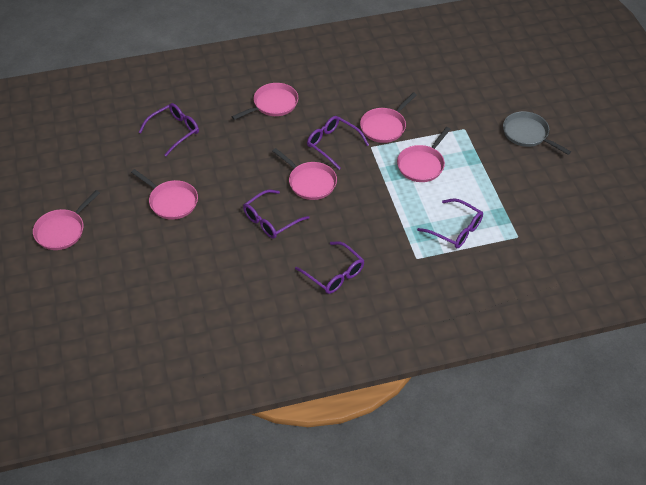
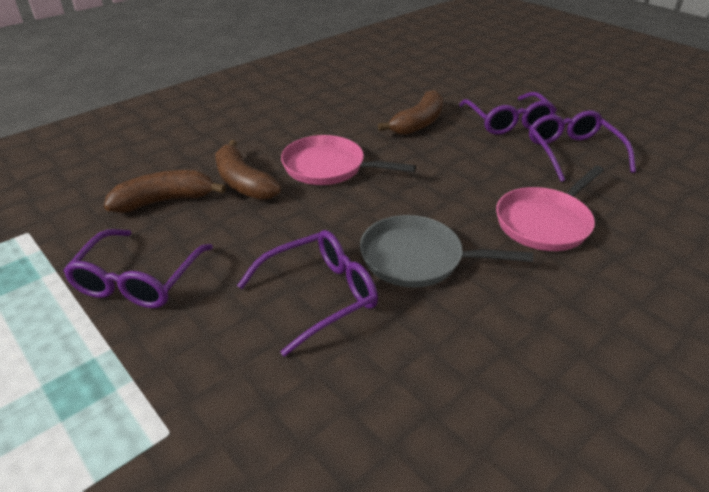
brown banana: none = 0 -> [104,170,226,213] [215,140,281,200] [378,90,443,135] = 3
pink pan: [33,190,100,250] [131,169,198,220] [232,83,298,120] [273,148,337,200] [360,92,417,143] [397,127,450,182] = 6 -> [281,135,416,185] [496,166,604,251] = 2
purple glasses: [138,103,199,156] [243,190,309,239] [295,241,364,294] [307,116,369,170] [417,199,483,248] = 5 -> [63,229,213,308] [237,230,378,357] [459,92,557,135] [529,110,636,182] = 4

